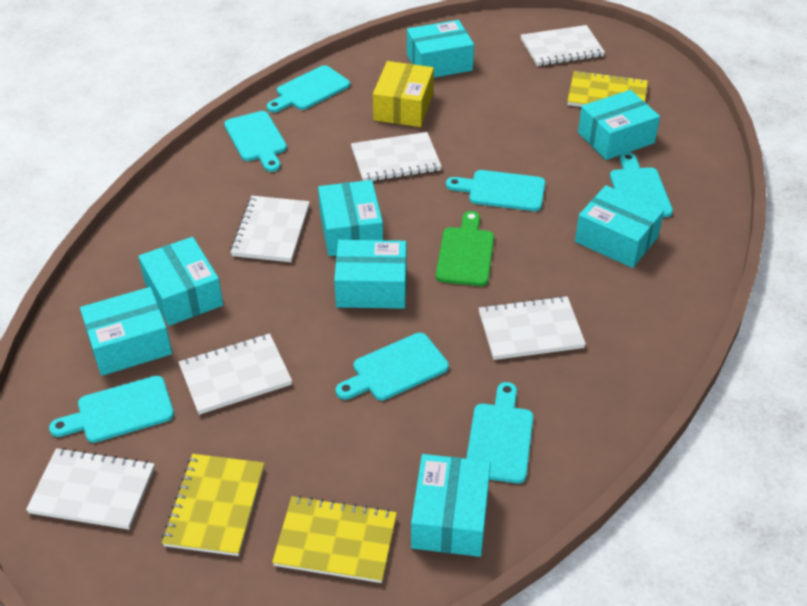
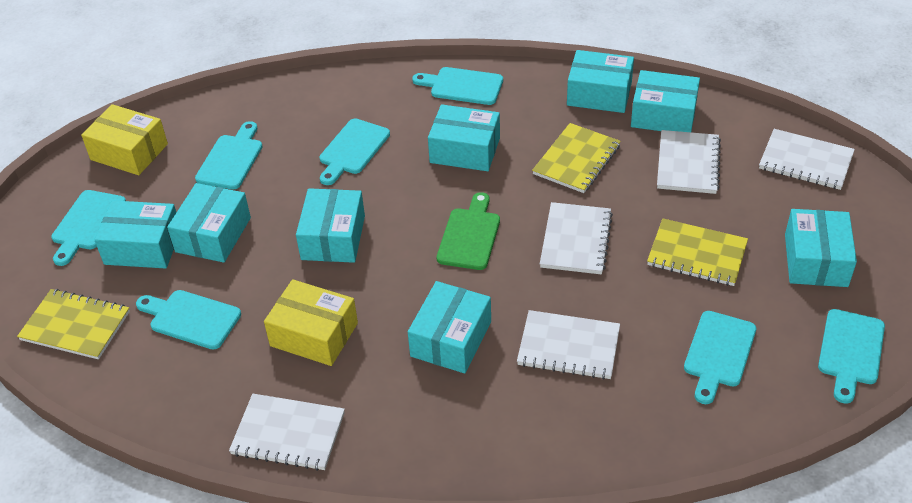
white notebook: [26,448,155,530] [178,333,292,415] [230,196,310,262] [351,132,442,181] [479,296,586,360] [521,25,605,66] = 6 -> [229,394,345,471] [517,310,620,379] [540,202,613,274] [657,130,721,194] [759,129,855,190] = 5
yellow box: [373,61,434,127] = 1 -> [81,104,168,175] [264,279,358,366] = 2

